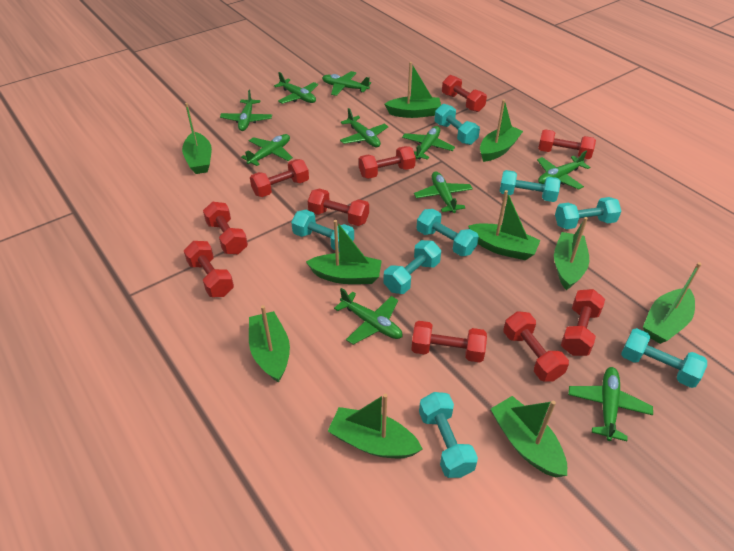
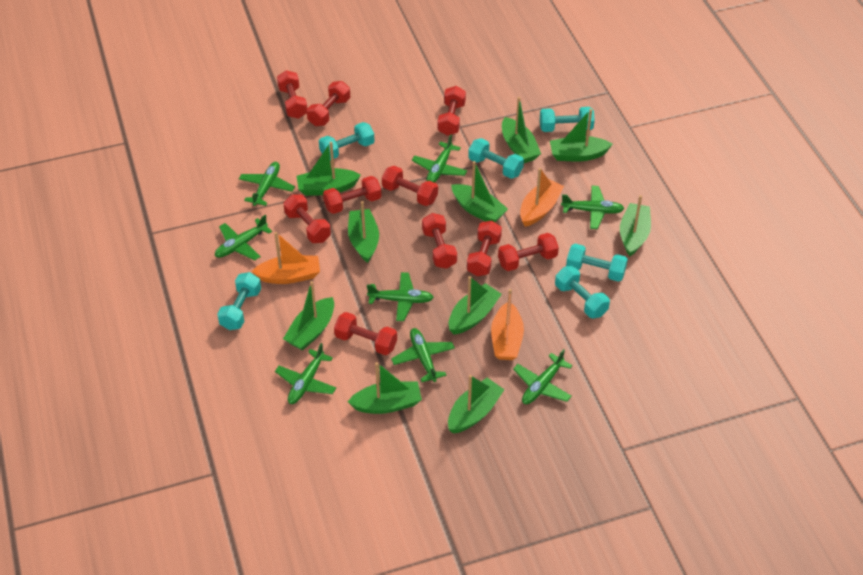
green plane: [220,89,272,131] [241,134,293,166] [274,72,318,104] [322,71,371,96] [334,288,403,345] [340,108,388,147] [402,126,455,160] [414,171,473,213] [537,151,590,190] [568,367,653,441] = 10 -> [215,215,272,261] [239,162,295,206] [275,343,336,404] [367,272,434,321] [391,328,455,382] [412,134,467,183] [513,349,573,404] [561,186,624,229] = 8
orange boat: none = 0 -> [252,232,320,284] [491,289,524,360] [520,168,564,227] = 3
turquoise dumbbell: [291,210,354,250] [383,240,441,294] [417,209,479,256] [419,392,478,478] [434,104,480,145] [499,170,561,202] [555,197,621,229] [621,328,707,388] = 8 -> [217,272,261,330] [319,122,374,160] [468,138,524,179] [540,107,595,132] [555,266,610,318] [566,244,628,282] = 6

